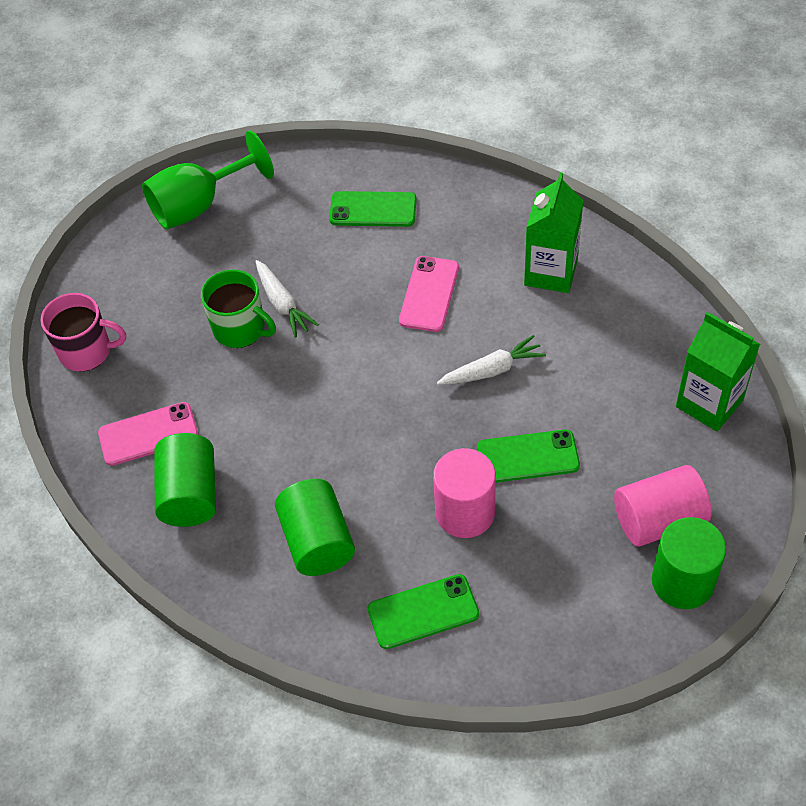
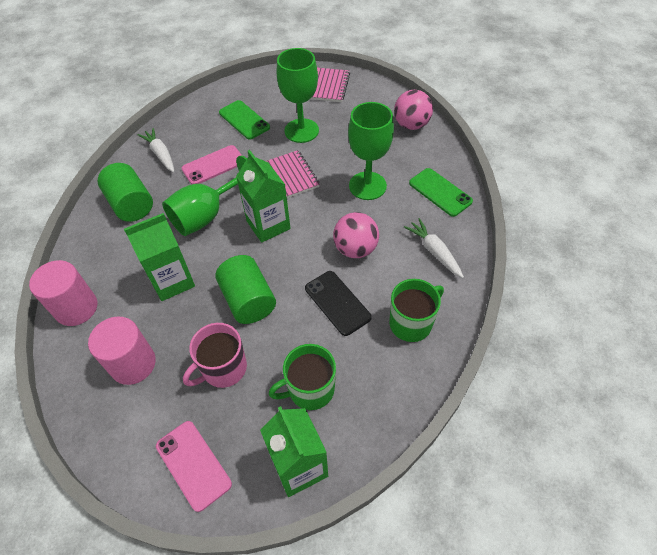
black phone: none = 0 -> [305,271,372,336] = 1
green carton: [524,172,583,293] [676,312,760,432] = 2 -> [124,213,195,301] [236,150,291,243] [260,406,328,497] = 3
green cylinder: [154,433,216,527] [275,479,355,576] [652,517,726,609] = 3 -> [97,163,153,222] [215,255,276,324] = 2
green goblet: [142,130,274,229] = 1 -> [162,156,247,236] [277,48,319,143] [348,102,394,200] = 3
green mug: [201,269,276,348] = 1 -> [269,344,336,410] [389,279,444,342] = 2
green phone: [329,191,417,227] [368,574,479,649] [477,429,580,483] = 3 -> [219,100,270,140] [409,168,473,217] = 2
pink ball: none = 0 -> [333,212,379,258] [394,90,433,130] = 2
pink notebook: none = 0 -> [266,150,320,198] [311,68,350,102] = 2

